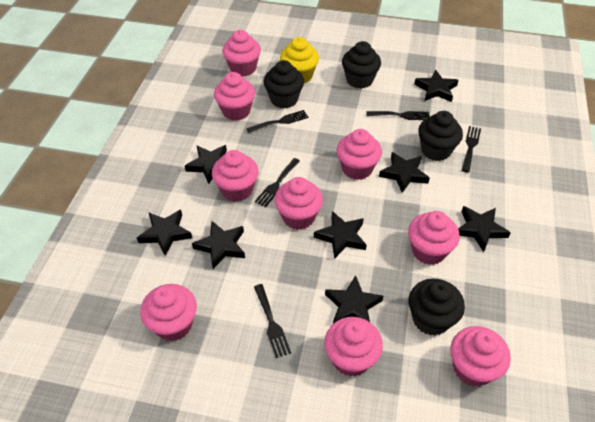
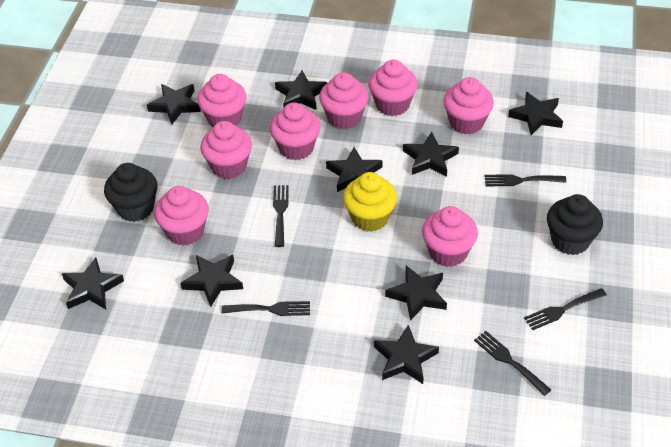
black cupcake: [264,60,304,108] [342,41,381,89] [409,279,465,335] [418,111,463,161] = 4 -> [104,163,157,222] [547,194,603,255] = 2
black star: [137,210,192,256] [185,145,227,184] [192,221,245,269] [314,211,366,259] [325,275,383,324] [379,152,430,193] [414,70,458,102] [458,206,511,252] = 8 -> [62,258,124,309] [147,84,201,124] [181,255,243,307] [275,71,327,110] [326,147,383,192] [374,325,439,384] [385,265,447,321] [403,132,459,177] [508,92,563,135] = 9
pink cupcake: [140,284,197,341] [212,150,258,202] [214,72,255,121] [222,30,261,77] [274,177,323,230] [324,317,383,377] [337,129,382,180] [408,211,460,265] [450,326,511,387] = 9 -> [154,186,209,246] [197,74,247,127] [200,121,252,179] [270,103,320,160] [319,72,369,129] [369,60,418,116] [422,206,478,267] [443,77,494,134] = 8

